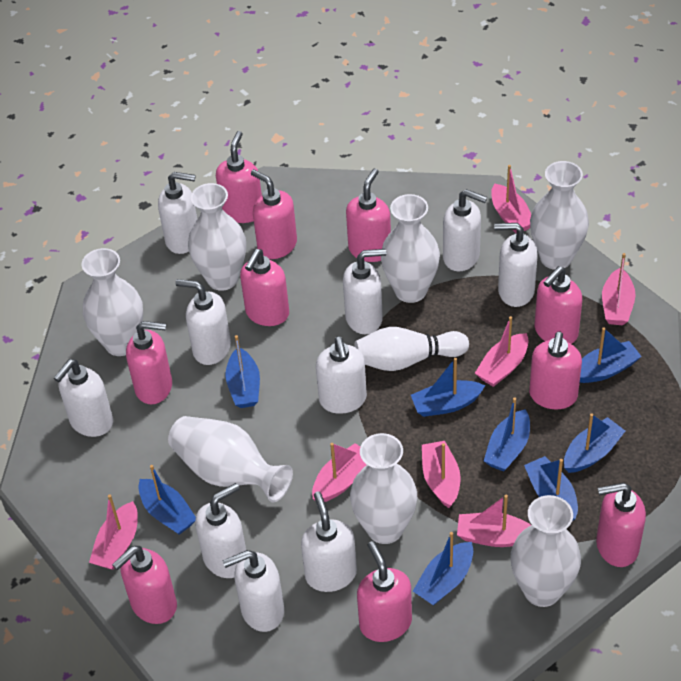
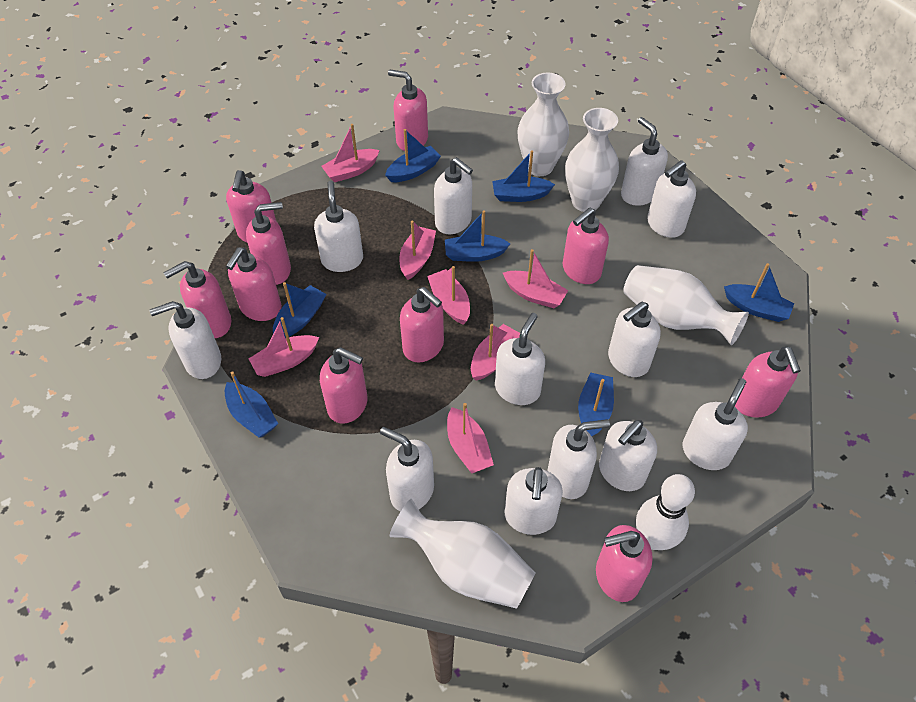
blue boat: [138,465,196,535] [226,335,260,408] [411,358,485,417] [413,532,473,605] [484,398,530,472] [524,456,578,521] [564,413,625,473] [580,327,642,383] = 8 -> [225,371,278,438] [273,282,327,338] [385,129,441,182] [445,211,511,262] [492,150,555,202] [578,372,614,436] [724,263,794,322] = 7
white soap dispenser: [54,359,113,437] [158,172,197,254] [175,279,231,365] [195,483,246,578] [223,550,284,632] [301,492,357,592] [316,336,367,414] [343,249,386,334] [443,189,487,271] [494,223,538,307] = 10 -> [150,301,221,379] [314,181,363,272] [380,427,434,511] [434,157,473,234] [495,313,545,405] [505,467,563,535] [548,419,610,499] [599,420,657,491] [608,302,661,377] [621,117,668,206] [647,160,696,238] [683,378,748,470] = 12
white vase: [82,248,143,356] [168,416,293,502] [188,183,246,291] [350,433,417,544] [381,194,440,303] [511,495,581,607] [530,161,589,270] = 7 -> [389,499,535,609] [517,73,569,176] [565,108,619,212] [623,265,749,345] = 4

